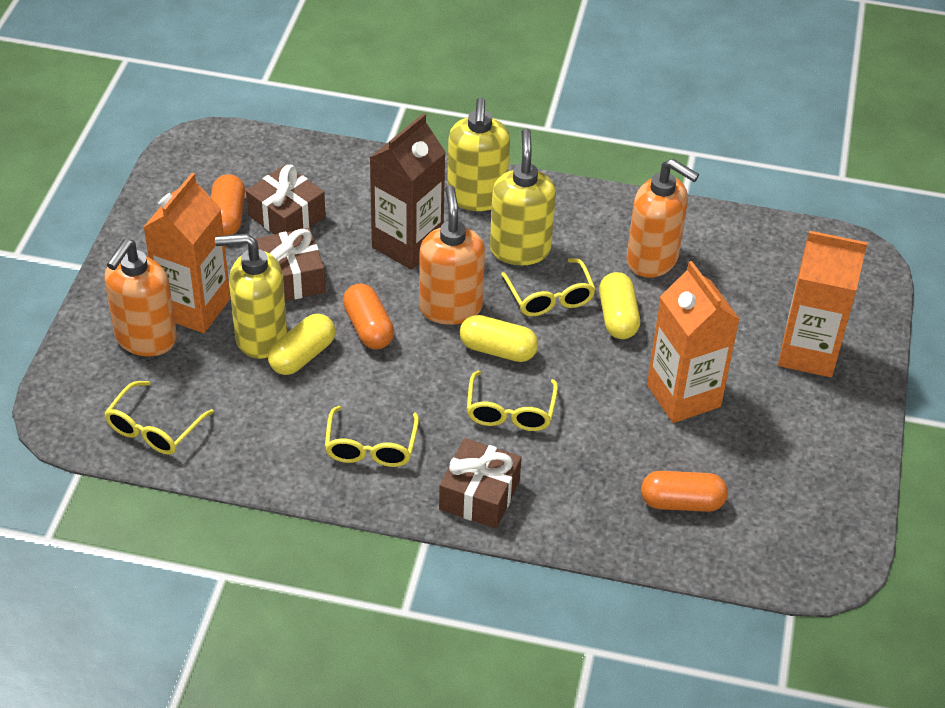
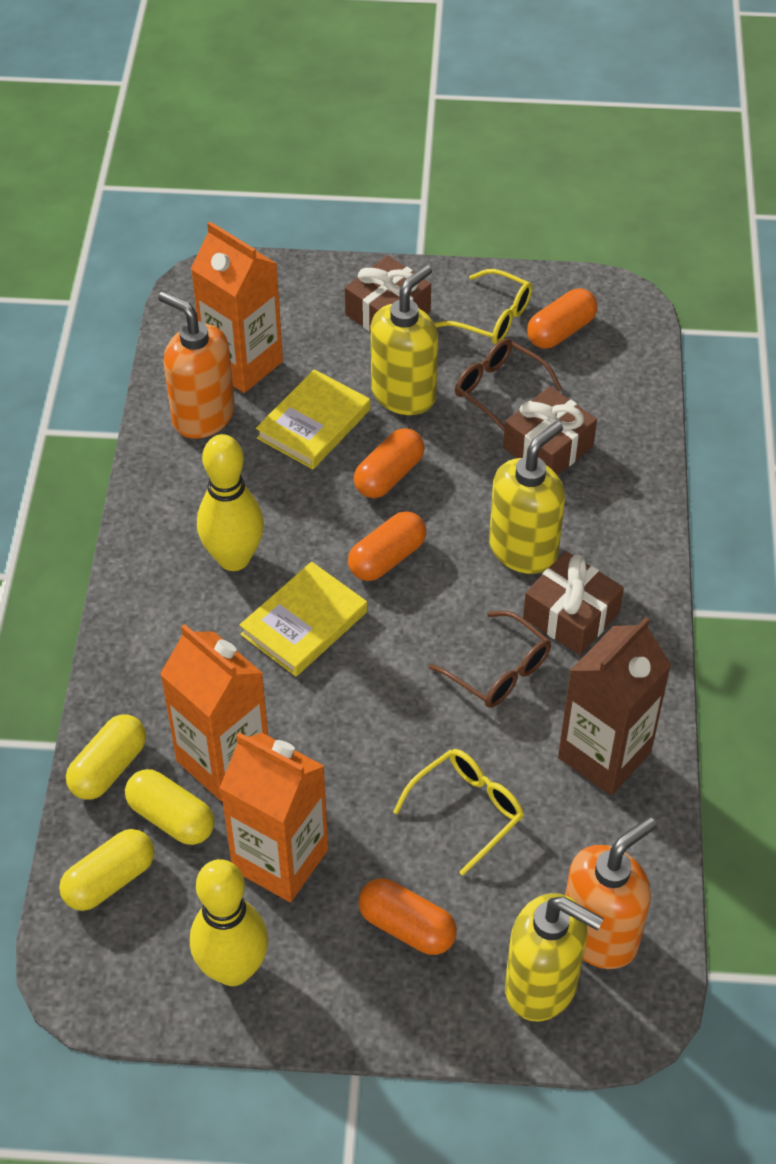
brown glasses: none = 0 -> [429,611,551,708] [455,339,562,431] = 2
orange capsule: [211,174,245,235] [343,283,394,349] [641,471,728,512] = 3 -> [348,511,426,581] [354,428,424,498] [358,878,457,955] [527,288,597,349] = 4
orange soap dispenser: [104,239,177,356] [419,185,485,325] [627,159,699,278] = 3 -> [158,291,235,439] [565,817,657,969] = 2
yellow book: none = 0 -> [240,562,367,676] [256,369,370,469] = 2
yellow bowling pin: none = 0 -> [190,859,268,986] [197,434,264,571] = 2
yellow glasses: [104,381,214,455] [325,406,419,467] [467,371,558,431] [501,258,596,316] = 4 -> [393,749,524,876] [435,269,533,345] = 2

